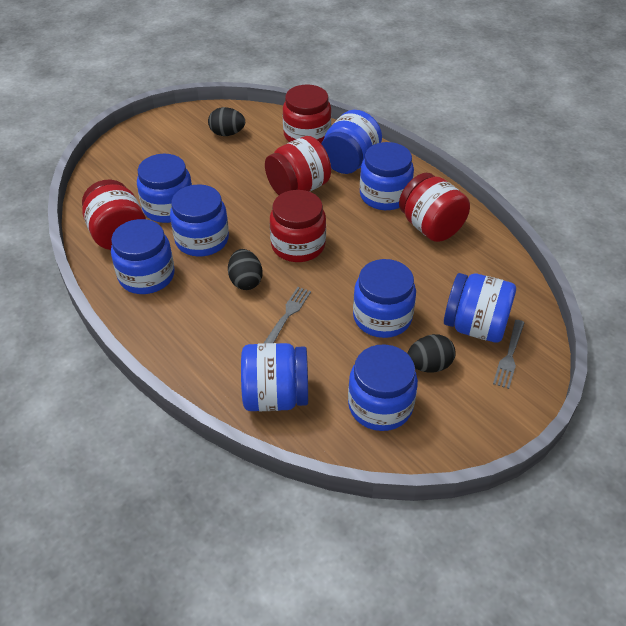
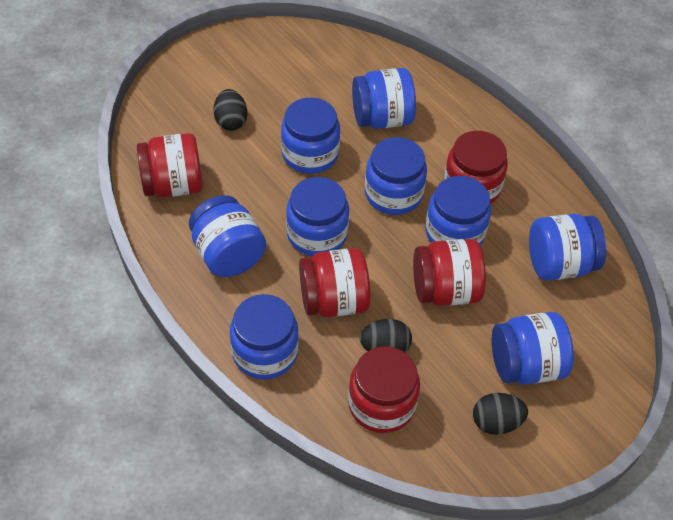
grey fork: [264,287,311,343] [493,320,524,389] = 2 -> none = 0

